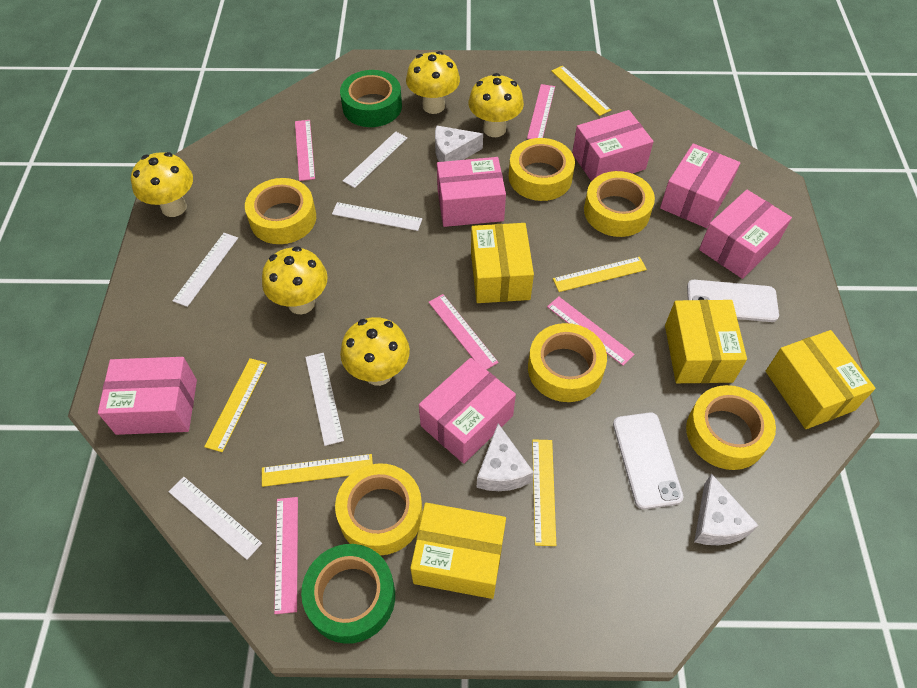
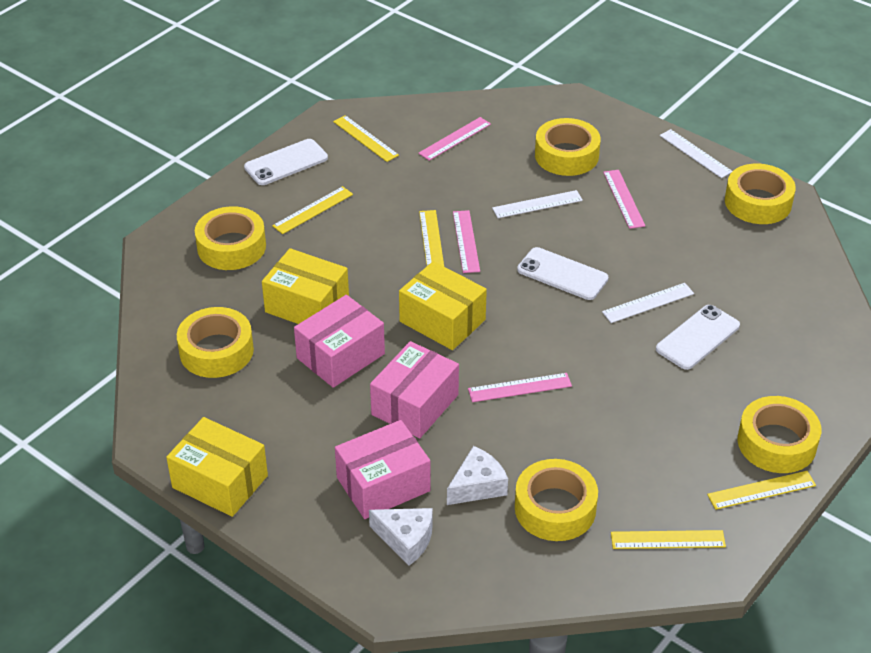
green tape: [301,544,395,644] [340,70,402,127] = 2 -> none = 0
pink box: [98,357,197,435] [419,358,516,464] [437,157,506,227] [572,110,654,182] [660,143,740,228] [699,190,792,279] = 6 -> [294,295,385,388] [335,420,431,519] [370,341,459,438] = 3
pink ruler: [274,497,298,614] [295,120,315,181] [428,294,499,370] [527,84,555,139] [547,296,635,366] = 5 -> [418,117,491,161] [453,210,480,273] [468,373,572,402] [603,170,645,229] = 4
white cheese: [435,125,483,162] [477,423,534,491] [694,474,759,545] = 3 -> [369,508,433,566] [447,446,508,505] = 2
white phone: [613,413,684,509] [687,280,779,322] = 2 -> [244,139,328,185] [517,247,608,300] [656,305,740,370] = 3
white ruler: [168,477,262,560] [173,233,238,307] [305,353,344,446] [332,202,422,231] [343,131,408,188] = 5 -> [492,190,583,218] [602,283,694,323] [660,129,732,178] = 3
yellow box: [410,503,506,599] [471,223,534,303] [665,300,747,383] [766,330,876,429] = 4 -> [166,417,268,517] [262,248,349,324] [399,261,487,350] = 3
yellow mushroom: [131,152,193,217] [262,246,328,314] [340,317,410,386] [406,51,460,114] [468,73,524,137] = 5 -> none = 0

